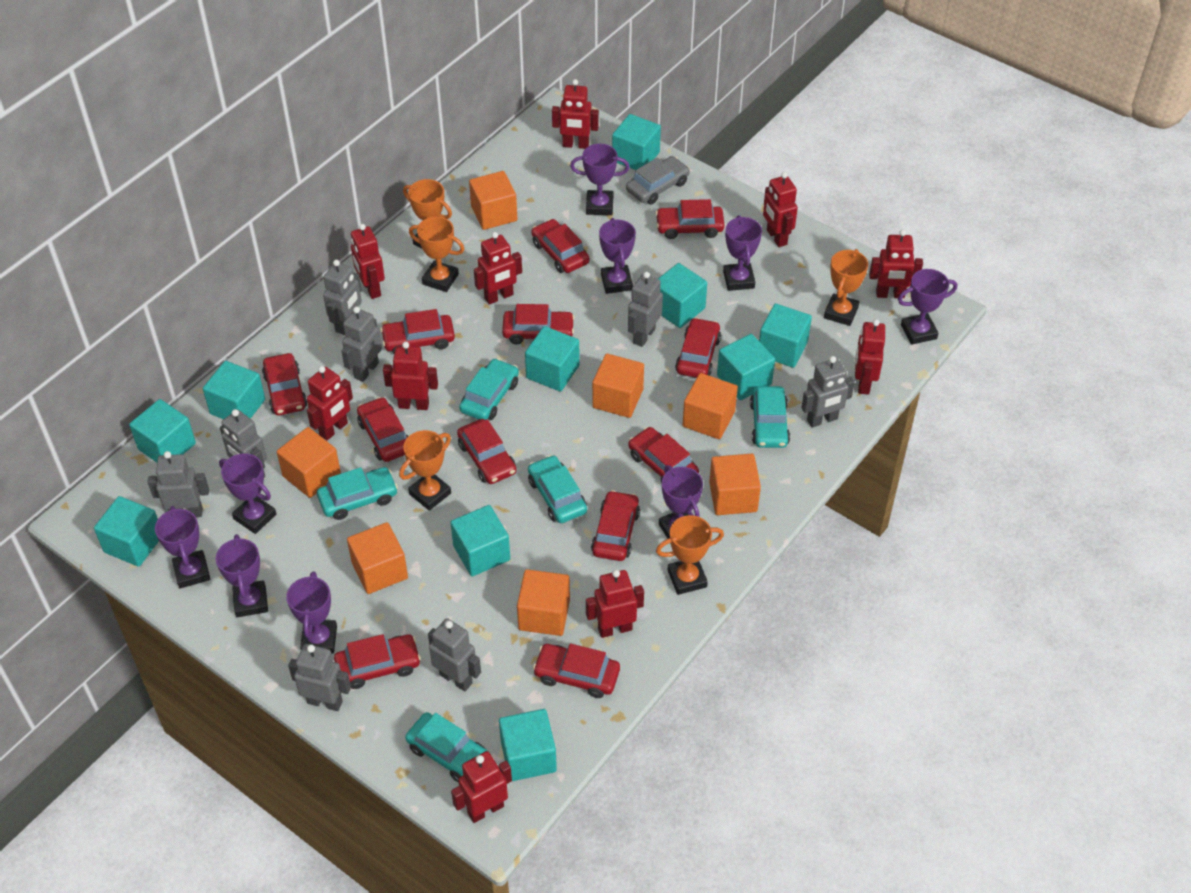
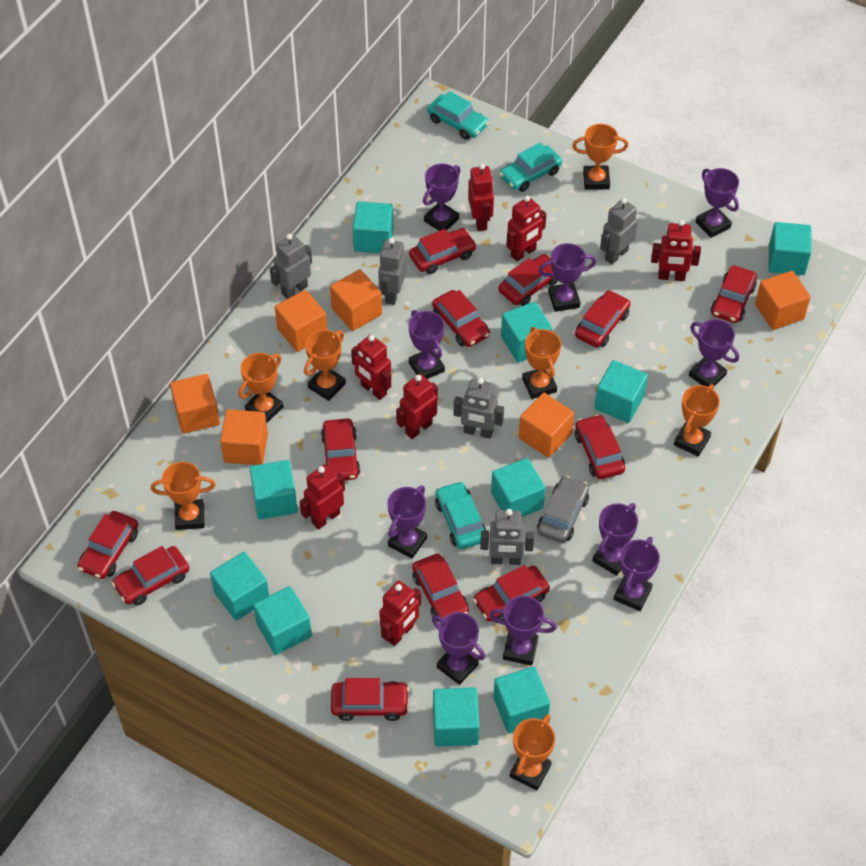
grey robot: [148,451,209,517] [220,409,267,477] [288,644,351,711] [323,260,362,335] [342,307,382,382] [428,618,481,691] [628,272,663,347] [801,356,855,427] = 8 -> [270,234,312,299] [378,238,406,305] [454,378,504,439] [480,509,534,565] [600,198,638,265] = 5
orange cube: [277,427,341,498] [347,522,408,594] [469,171,517,230] [517,569,570,636] [592,354,644,418] [683,373,738,439] [709,454,761,515] = 7 -> [170,374,220,434] [220,409,268,465] [275,290,327,352] [330,269,382,331] [519,393,574,458] [755,271,811,330] = 6
orange trophy: [399,430,451,511] [403,179,452,249] [409,217,464,292] [656,515,724,595] [824,249,868,326] = 5 -> [151,462,216,530] [238,353,284,423] [304,330,346,401] [510,714,555,790] [522,327,561,399] [572,124,628,190] [674,384,720,457] = 7
purple trophy: [155,506,210,588] [216,534,268,617] [219,453,276,534] [286,571,337,654] [570,144,630,215] [599,218,636,294] [659,465,703,539] [723,215,762,291] [898,269,957,345] = 9 -> [387,486,427,559] [408,310,445,379] [423,163,461,231] [432,612,485,685] [490,595,557,666] [539,243,596,312] [592,503,638,576] [614,537,660,611] [689,319,739,387] [696,168,739,238] = 10
red robot: [307,366,353,440] [351,224,385,299] [383,342,438,410] [451,751,512,823] [474,232,522,305] [552,79,599,149] [586,570,644,638] [763,172,798,247] [855,319,885,395] [869,230,923,298] = 10 -> [299,465,345,530] [351,335,391,400] [379,581,421,646] [396,374,438,439] [468,163,494,231] [506,196,546,261] [651,220,701,281] = 7
turquoise car: [317,467,398,520] [405,712,489,783] [459,358,519,420] [528,455,587,523] [750,386,790,448] = 5 -> [427,91,489,140] [435,481,487,549] [499,143,562,192] = 3

